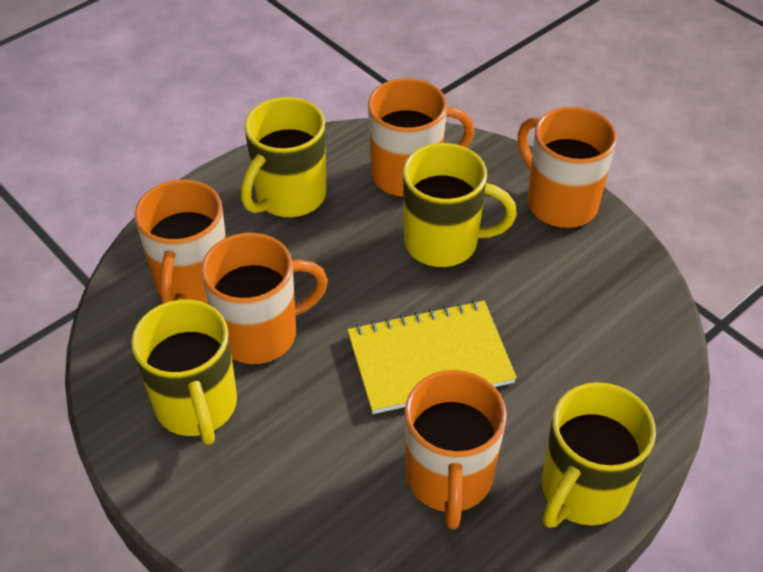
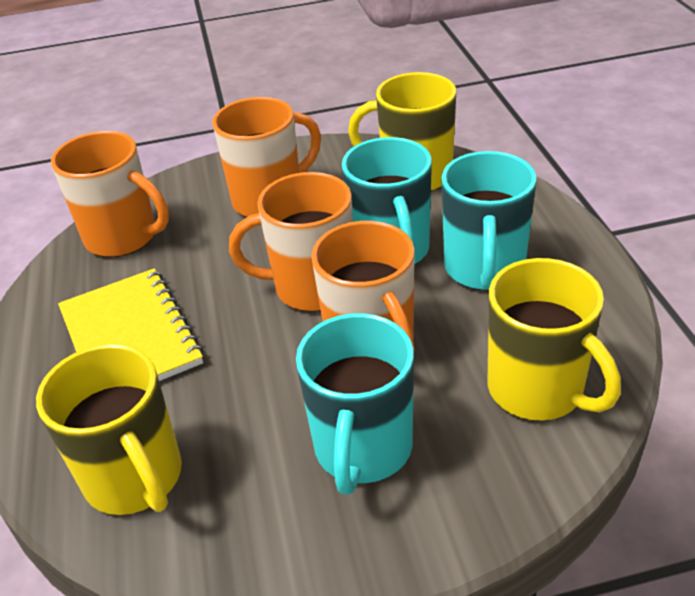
orange mug: [135,180,226,304] [201,233,328,364] [368,78,475,197] [405,370,507,529] [518,107,617,228] = 5 -> [51,131,169,257] [212,97,321,217] [229,172,353,312] [311,221,415,350] = 4
turquoise mug: none = 0 -> [296,313,414,495] [342,137,432,265] [441,151,537,290] = 3
yellow mug: [131,299,237,445] [241,97,326,218] [403,143,517,267] [542,382,656,528] = 4 -> [36,344,182,515] [348,72,456,191] [488,258,621,421] = 3

